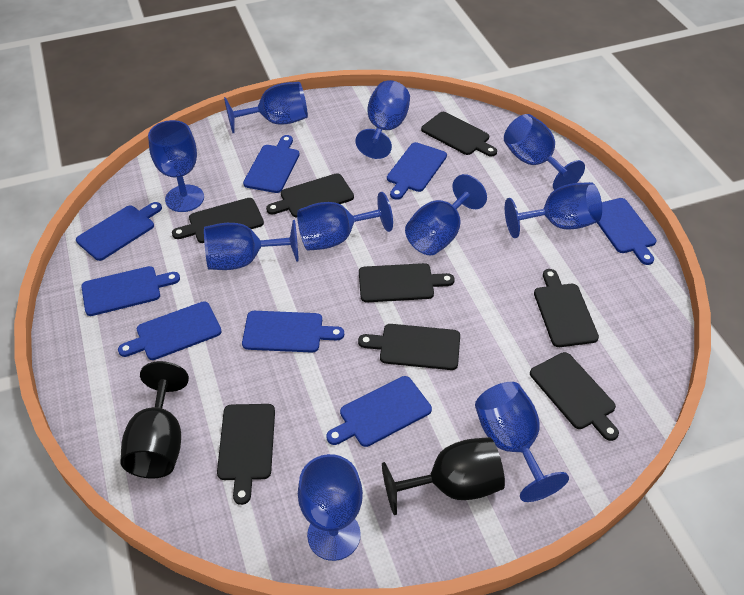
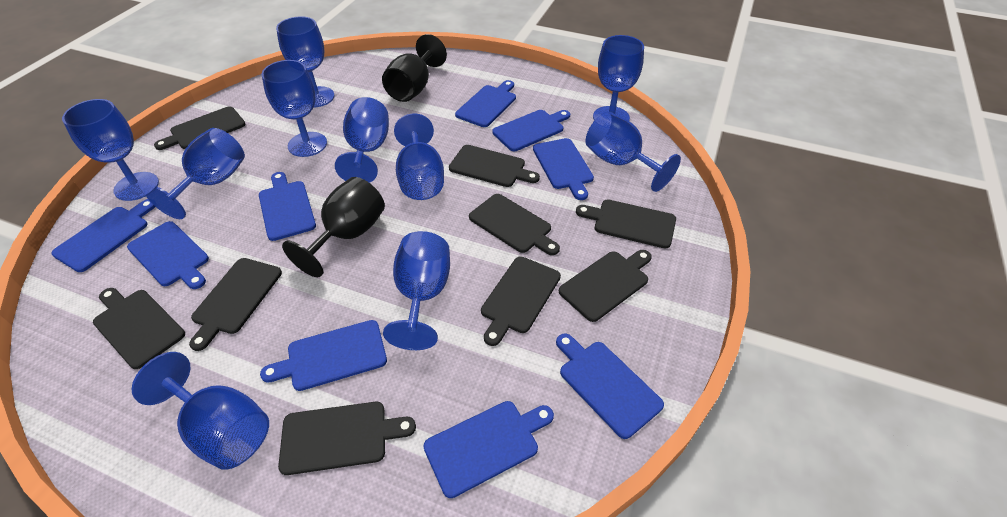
black cutting board: [172,198,264,243] [217,404,275,505] [266,173,354,217] [358,324,460,370] [359,263,455,302] [421,112,497,157] [530,352,619,441] [534,269,599,347] = 8 -> [93,288,185,369] [154,106,246,150] [189,258,282,351] [278,402,416,475] [449,145,540,187] [469,194,560,255] [481,257,561,346] [559,250,652,322] [576,199,676,249] = 9
blue cutting board: [76,202,162,261] [81,266,180,316] [118,301,222,360] [242,311,344,353] [243,135,300,193] [326,376,432,447] [387,142,447,200] [597,198,656,265] = 8 -> [51,199,155,272] [127,221,209,289] [259,172,316,241] [260,320,387,391] [423,401,554,498] [455,80,516,127] [492,110,570,151] [533,138,594,200] [556,333,664,439] = 9

